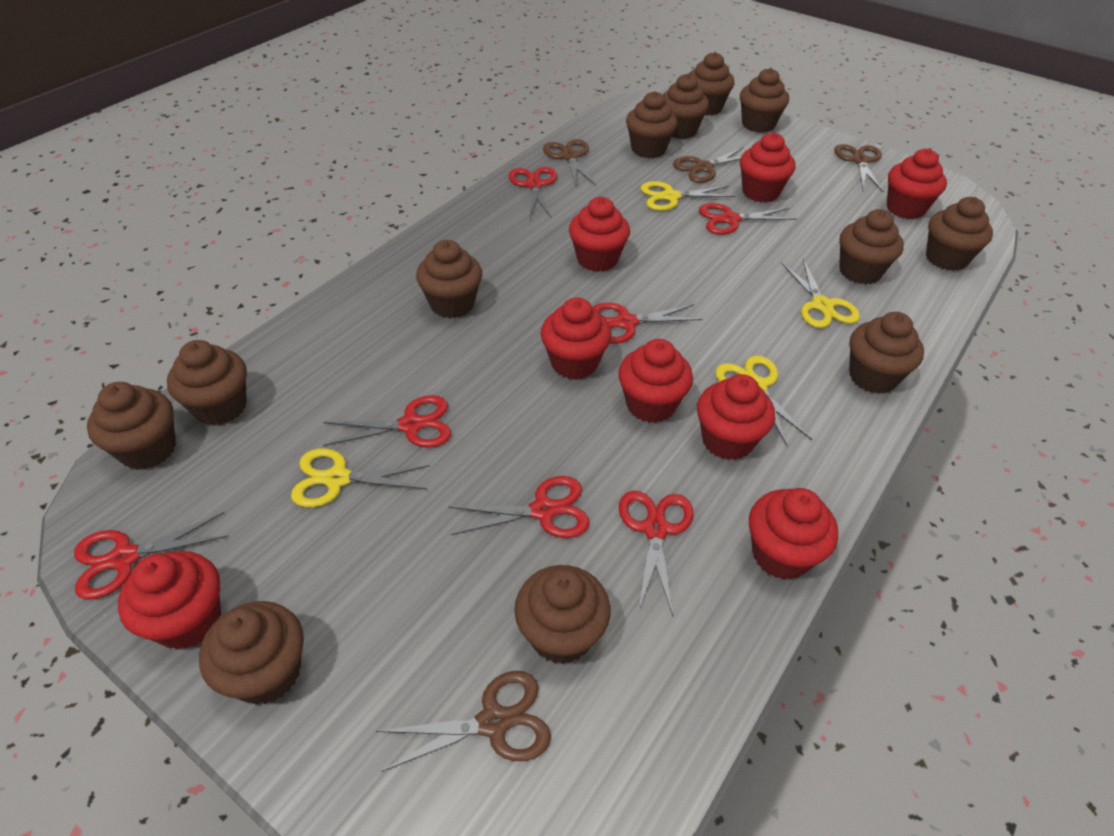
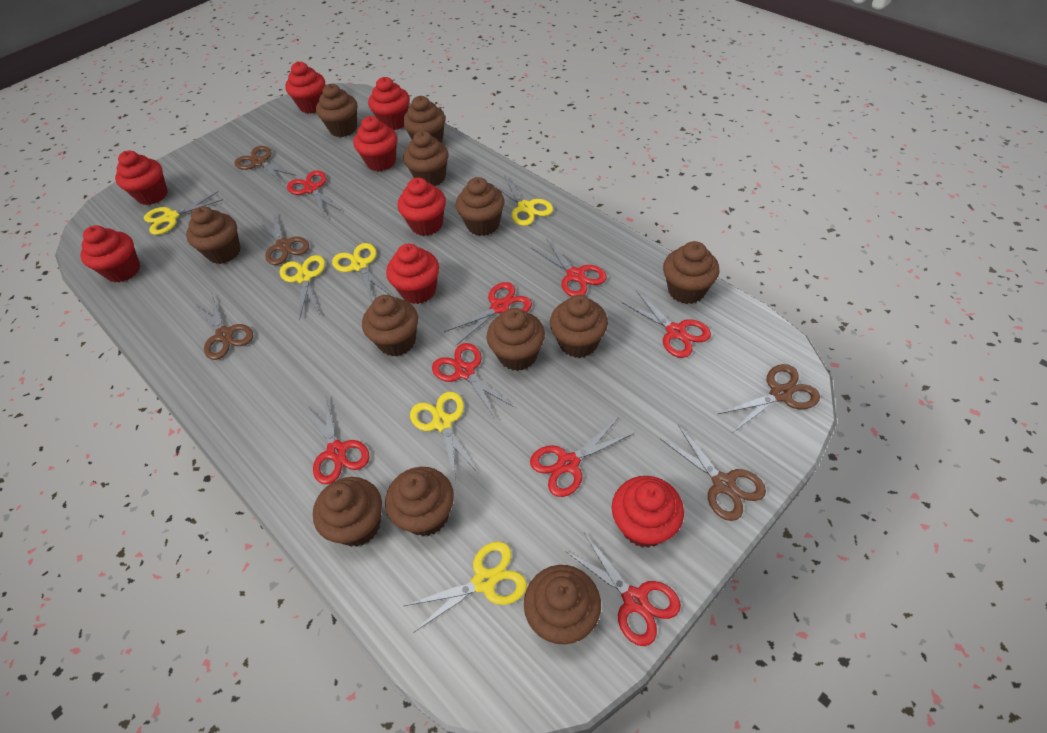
brown scissors: [376,671,551,772] [543,139,596,186] [673,147,743,183] [834,144,884,192] = 4 -> [195,296,253,360] [234,146,296,183] [258,213,309,265] [661,425,766,521] [718,364,820,432] = 5
red scissors: [74,512,229,600] [323,395,451,448] [449,476,590,538] [509,167,557,219] [593,302,703,344] [619,491,694,616] [699,203,797,235] = 7 -> [287,170,341,217] [305,395,369,484] [432,343,514,418] [444,282,532,345] [530,417,634,497] [531,238,607,297] [565,533,681,646] [621,291,711,358] = 8
yellow scissors: [291,448,430,507] [641,181,735,211] [715,355,812,446] [781,259,860,328] = 4 -> [144,191,223,235] [280,255,325,320] [332,243,391,301] [404,542,527,633] [410,392,479,482] [490,175,553,226] = 6

